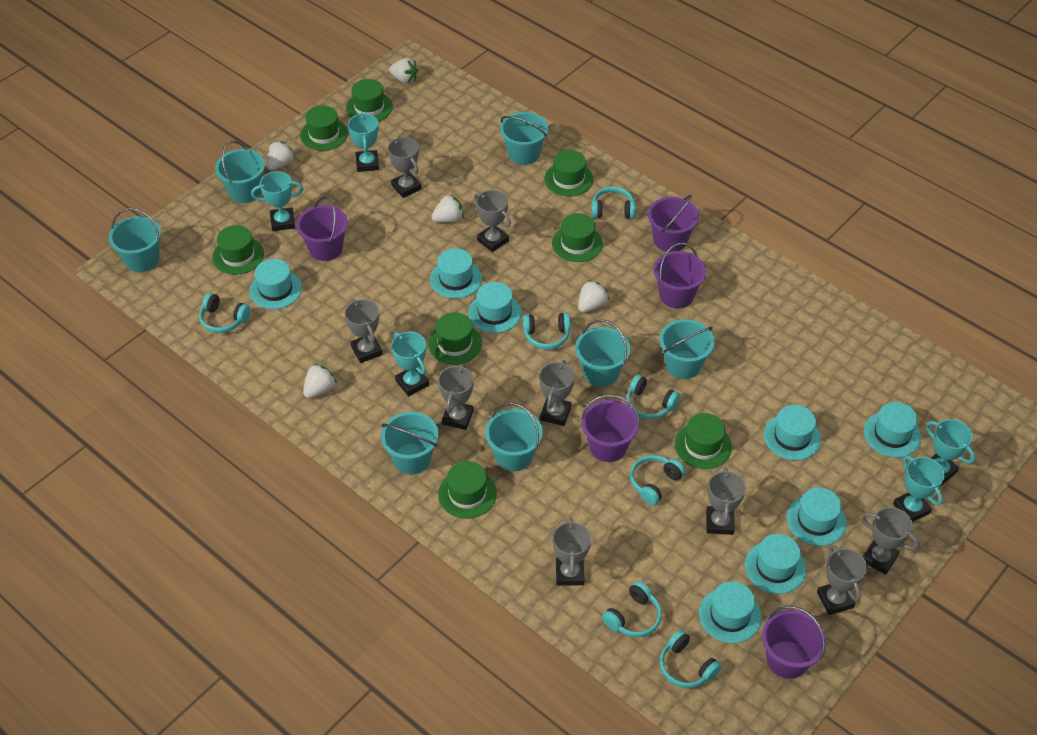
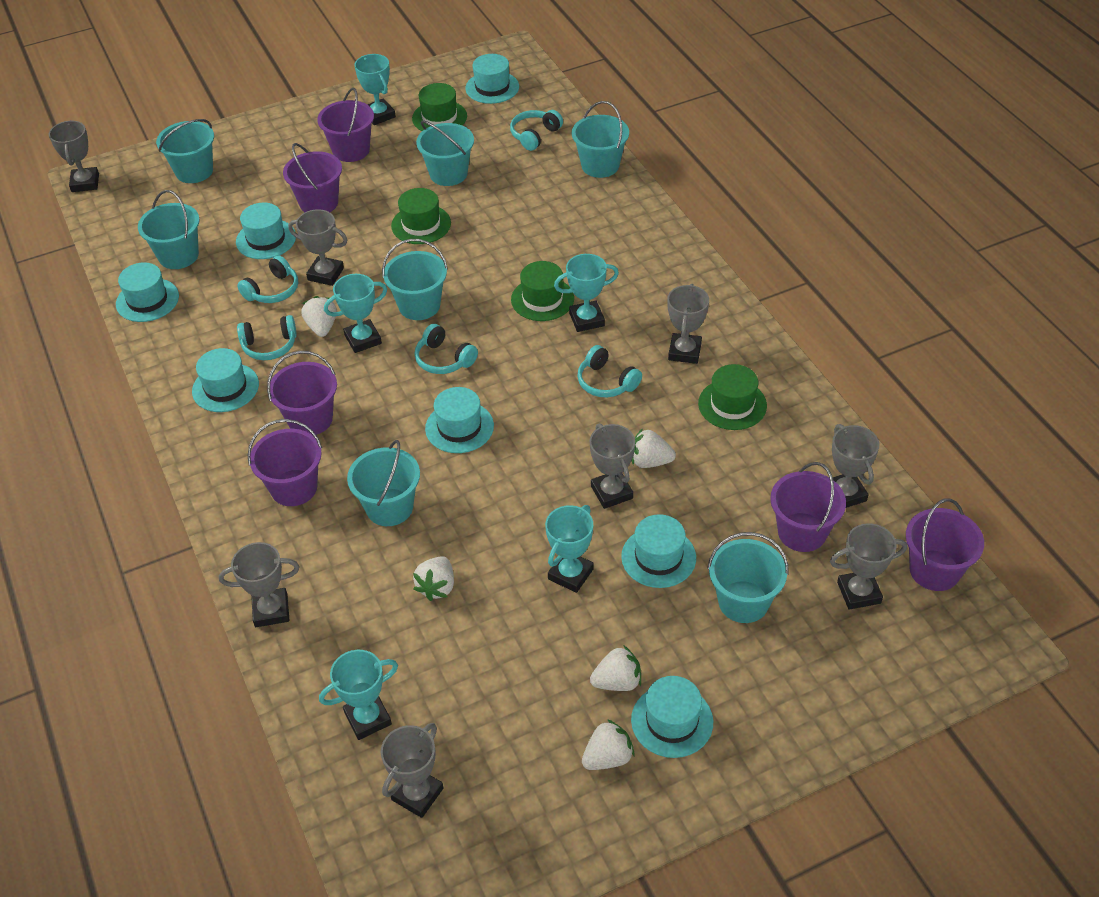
green hat: [212,225,264,275] [300,105,348,151] [346,79,393,122] [428,312,482,365] [438,461,497,519] [544,150,593,196] [552,213,603,262] [674,413,732,469] = 8 -> [391,188,451,244] [412,83,467,131] [511,261,574,321] [698,364,767,430] = 4
grey trophy: [345,299,383,363] [388,137,422,198] [438,364,474,430] [474,190,511,252] [539,360,575,426] [552,517,591,586] [706,467,746,535] [817,545,867,615] [861,507,920,575] = 9 -> [49,120,99,192] [219,542,300,627] [288,209,347,286] [381,723,443,818] [590,423,635,509] [667,284,709,364] [830,523,907,610] [832,424,879,508] = 8
purple bucket: [297,197,348,261] [581,395,640,462] [648,195,699,252] [654,243,706,308] [762,606,827,679] = 5 -> [248,419,322,506] [267,351,337,435] [283,143,342,213] [317,88,374,162] [770,462,846,552] [906,498,984,591] = 6
turquoise hat: [249,259,302,309] [430,248,482,299] [468,282,521,333] [699,581,761,643] [745,534,806,594] [764,405,821,460] [787,487,847,546] [864,402,921,457] = 8 -> [116,262,179,322] [192,348,259,412] [236,203,296,259] [425,387,494,453] [465,54,519,104] [621,514,696,588] [631,676,713,758] = 7
turquoise headphones: [199,293,251,333] [523,313,570,350] [591,186,636,219] [602,581,662,637] [627,374,680,420] [630,455,685,505] [659,630,721,688] = 7 -> [237,255,298,303] [237,315,297,360] [414,324,478,374] [510,110,563,151] [577,345,642,397] = 5

